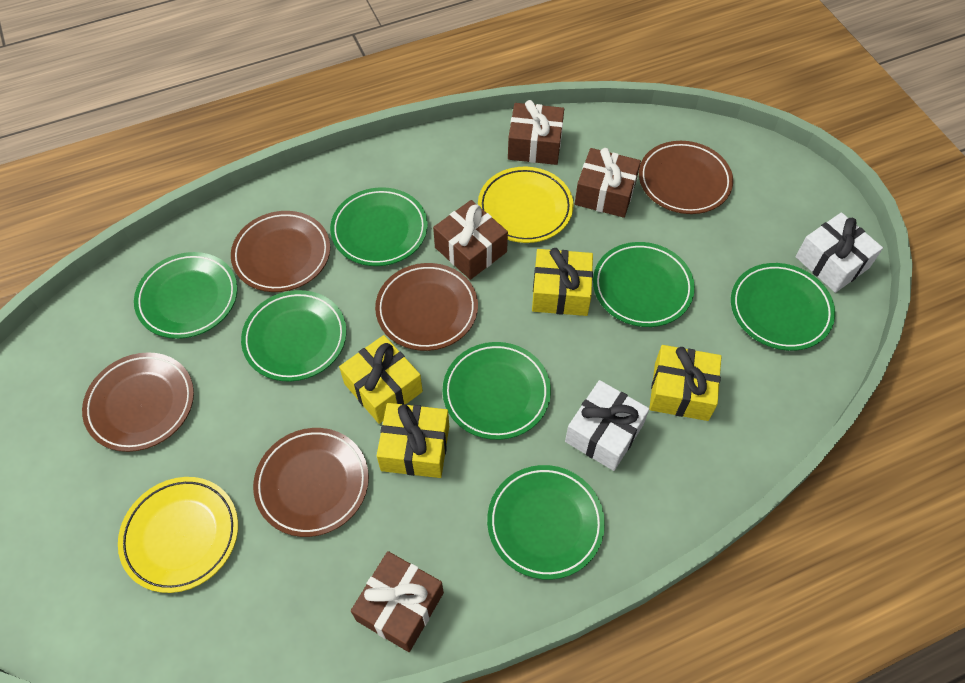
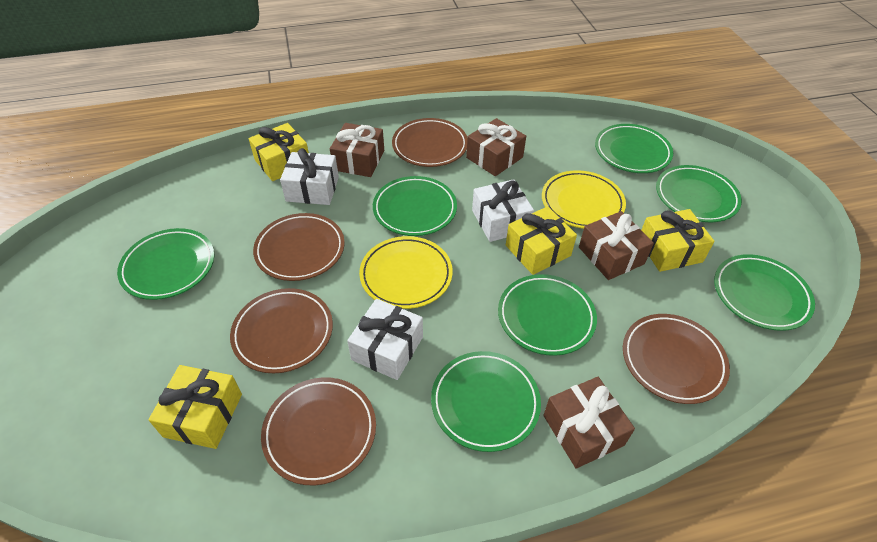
white gift: [565,380,649,471] [795,212,883,293] = 2 -> [280,148,339,205] [347,299,423,380] [472,179,534,242] = 3

